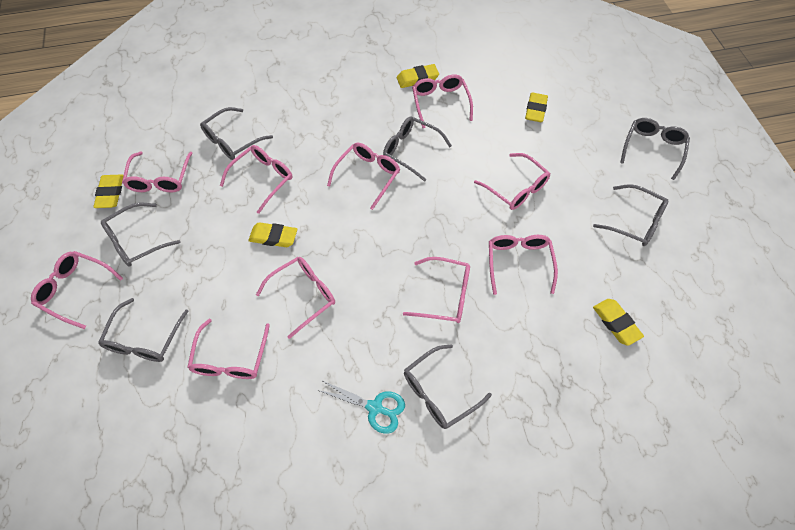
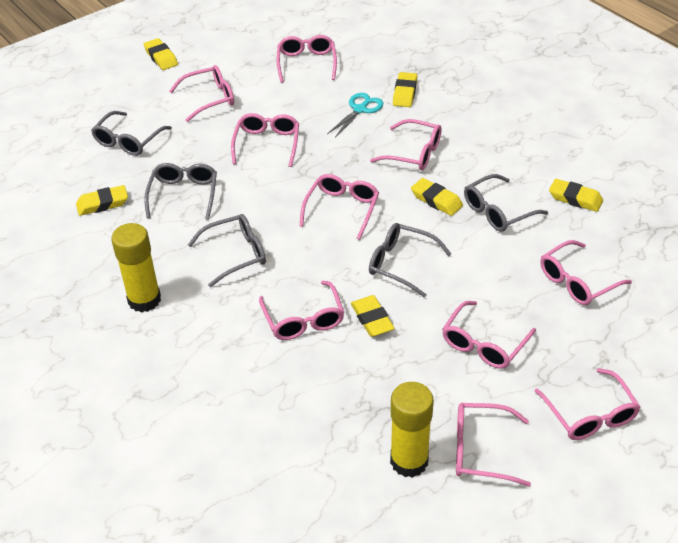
grey glasses: [98,298,188,362] [101,203,181,267] [200,107,273,160] [383,117,452,182] [404,344,492,429] [593,184,669,246] [620,118,690,180] = 7 -> [91,111,172,156] [144,163,217,220] [188,214,266,287] [369,223,451,298] [464,174,548,232] = 5
yellow eraser: [93,174,124,208] [248,222,297,247] [397,64,439,88] [525,92,548,122] [593,299,644,346] = 5 -> [76,185,128,216] [144,38,178,70] [351,295,395,337] [393,72,417,107] [411,178,463,216] [549,179,603,212] = 6
yellow glue stick: none = 0 -> [111,223,161,312] [390,382,434,478] = 2

